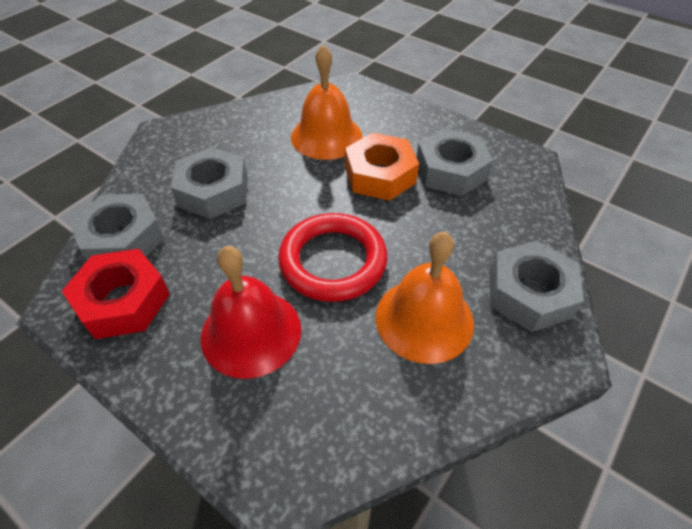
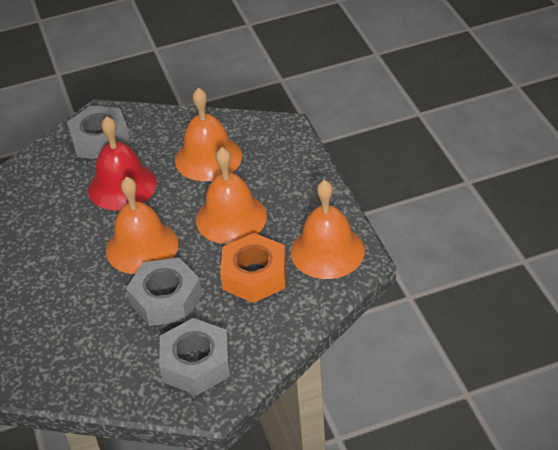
grey nut: [69,194,164,260] [170,147,248,219] [417,128,493,196] [490,240,584,332] = 4 -> [67,106,131,159] [126,258,202,326] [159,318,230,395] = 3
orange bell: [291,44,362,160] [376,232,474,364] = 2 -> [106,177,178,274] [175,88,242,181] [196,147,267,244] [291,180,365,279] = 4
red nut: [62,249,170,339] = 1 -> none = 0
red ring: [278,213,387,302] = 1 -> none = 0

